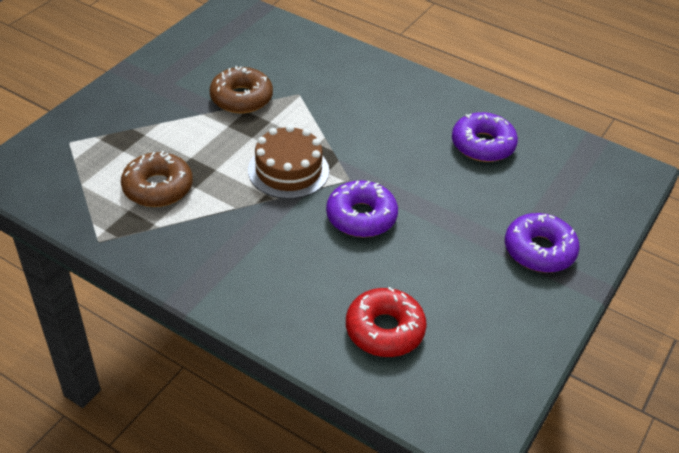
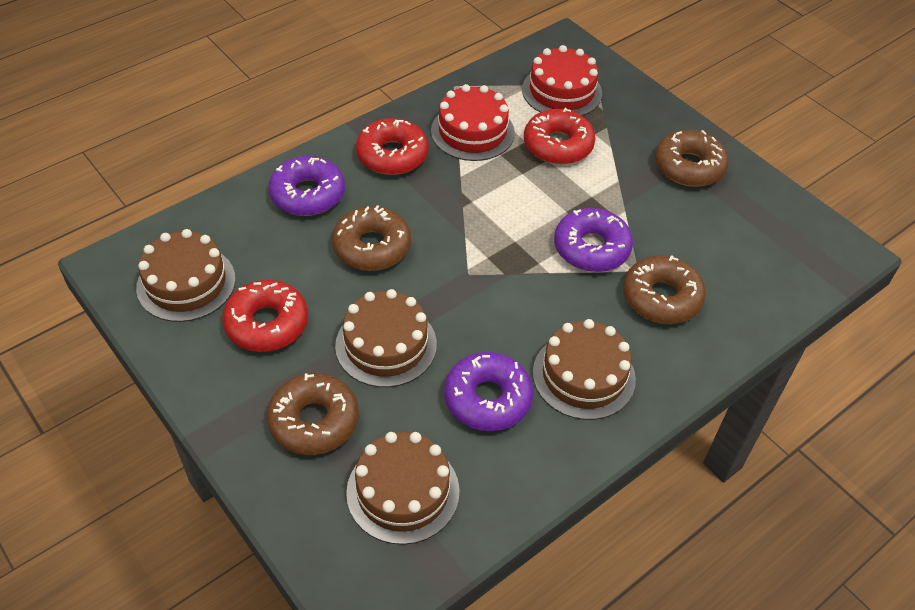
brown cake: [248,125,329,199] = 1 -> [136,229,236,322] [335,289,437,387] [346,432,459,545] [533,319,636,420] = 4
brown donut: [121,151,193,207] [210,66,273,113] = 2 -> [267,373,359,455] [332,205,411,271] [623,255,706,324] [655,130,729,187] = 4
red cake: none = 0 -> [431,84,515,161] [522,45,602,116] = 2
red donut: [346,287,427,357] = 1 -> [222,280,308,352] [356,118,429,175] [524,108,595,164] = 3

